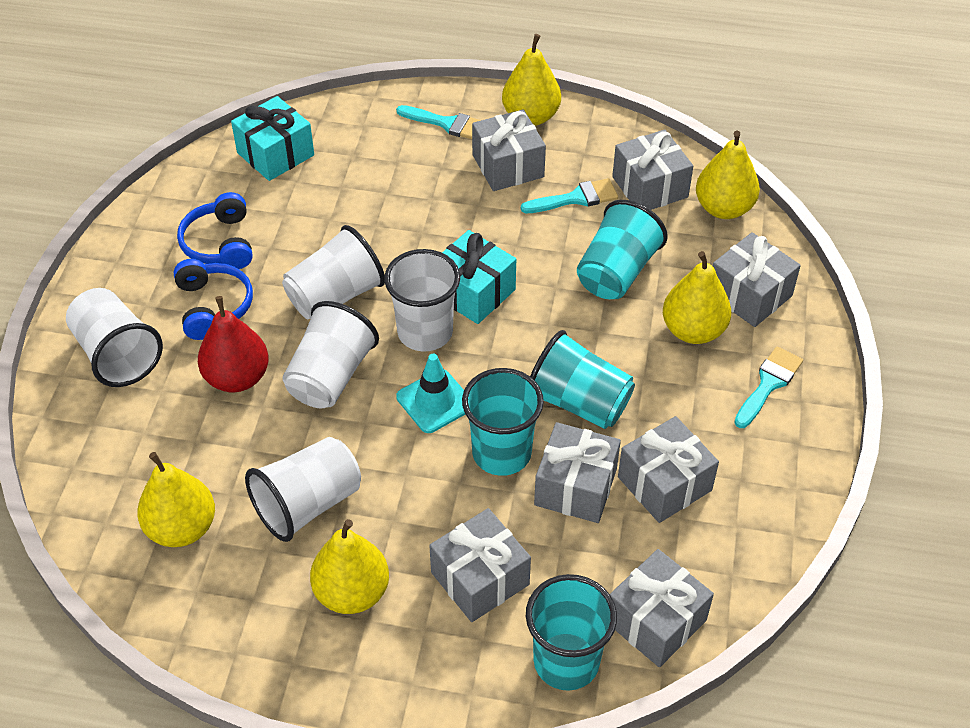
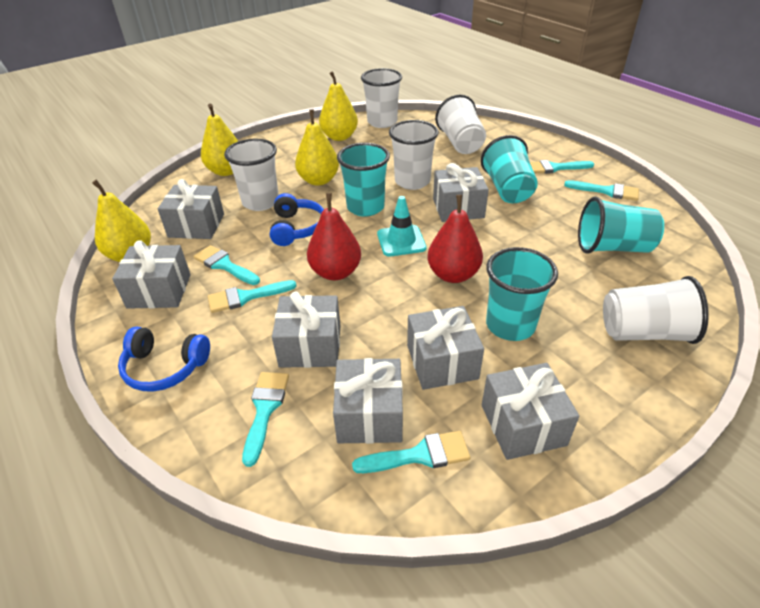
red pear: [198,296,269,392] = 1 -> [307,193,361,280] [428,195,483,283] = 2
turquoise brush: [396,105,481,139] [521,178,618,213] [734,346,803,428] = 3 -> [194,245,260,285] [208,280,297,313] [242,372,289,467] [352,431,470,473] [530,160,594,174] [564,180,639,201] = 6
turquoise gift: [231,96,314,181] [442,230,516,324] = 2 -> none = 0
yellow pear: [137,452,215,547] [310,519,389,614] [502,34,561,126] [663,251,731,344] [696,131,760,219] = 5 -> [92,180,151,262] [201,104,238,176] [295,110,339,186] [319,71,358,141] = 4

